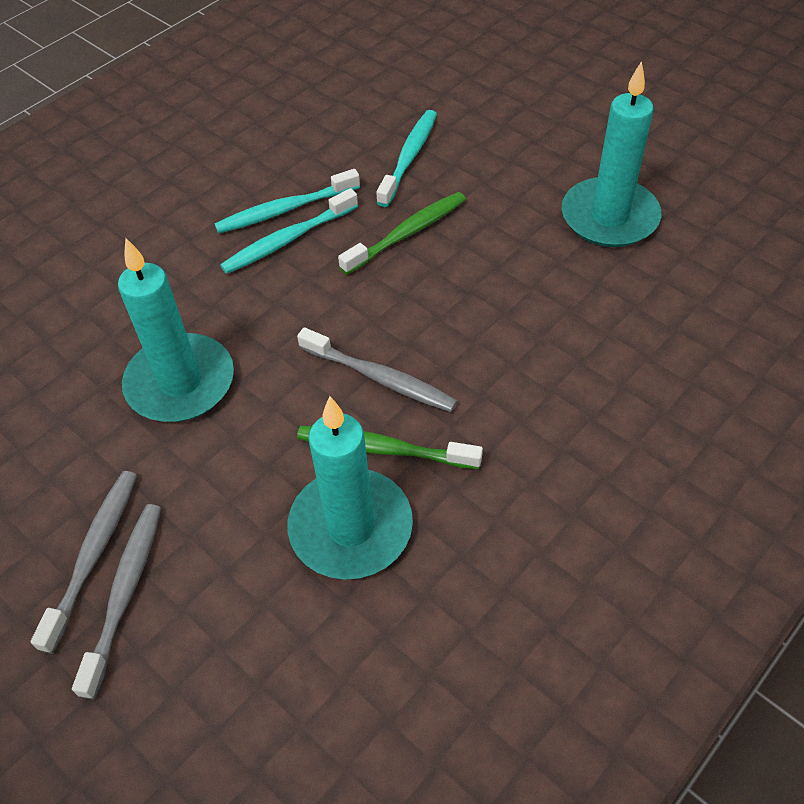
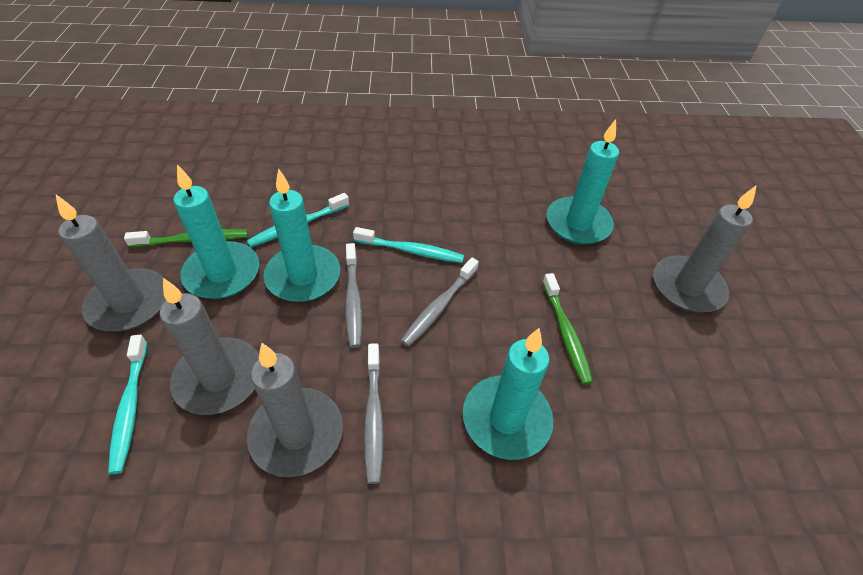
grey candle: none = 0 -> [56,195,166,331] [160,278,259,415] [247,343,343,477] [653,185,757,313] = 4
turquoise candle: [118,238,234,422] [288,396,413,580] [562,61,661,247] = 3 -> [173,164,259,299] [263,169,340,302] [463,328,553,460] [546,119,619,245] = 4

